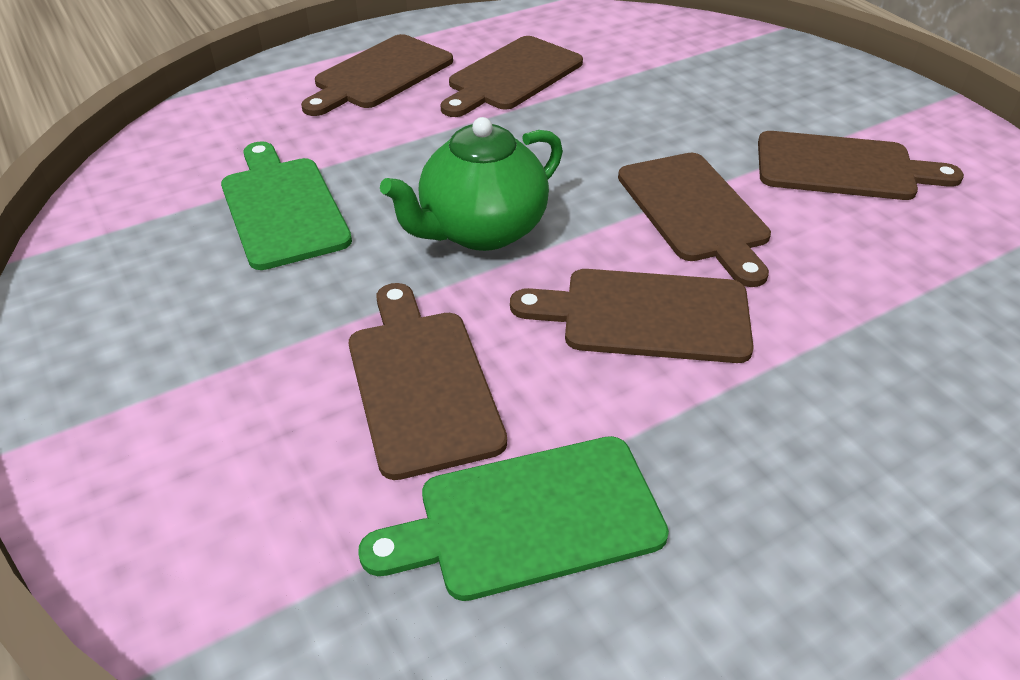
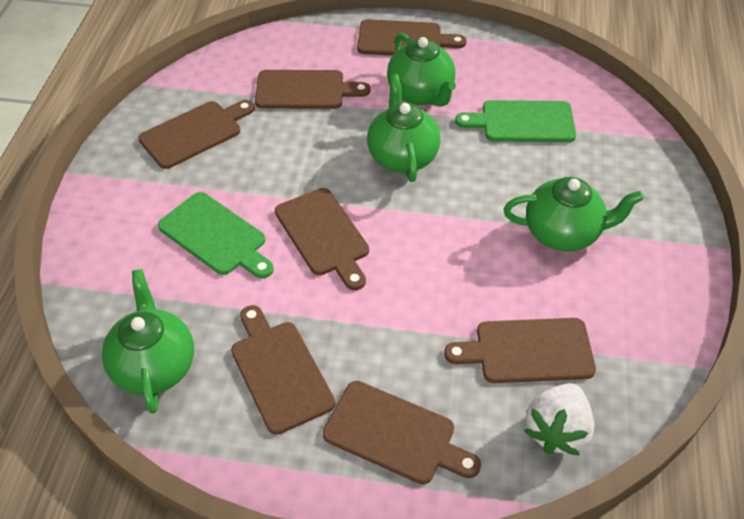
brown cutting board: [301,34,453,116] [349,283,507,480] [441,36,583,117] [510,269,754,363] [618,153,771,287] [758,131,964,200] = 6 -> [138,100,255,169] [231,305,335,435] [255,70,371,109] [275,188,369,290] [323,381,481,484] [357,19,467,56] [444,318,596,383] = 7
green teapot: [380,117,563,251] = 1 -> [102,269,194,414] [367,74,441,182] [387,33,456,107] [504,177,644,251] = 4
white strawberry: none = 0 -> [524,383,594,455] = 1

